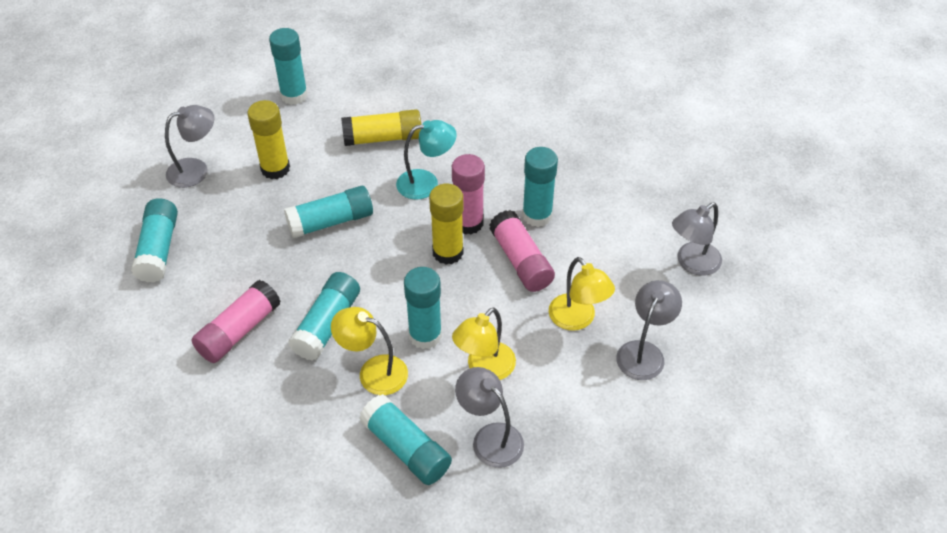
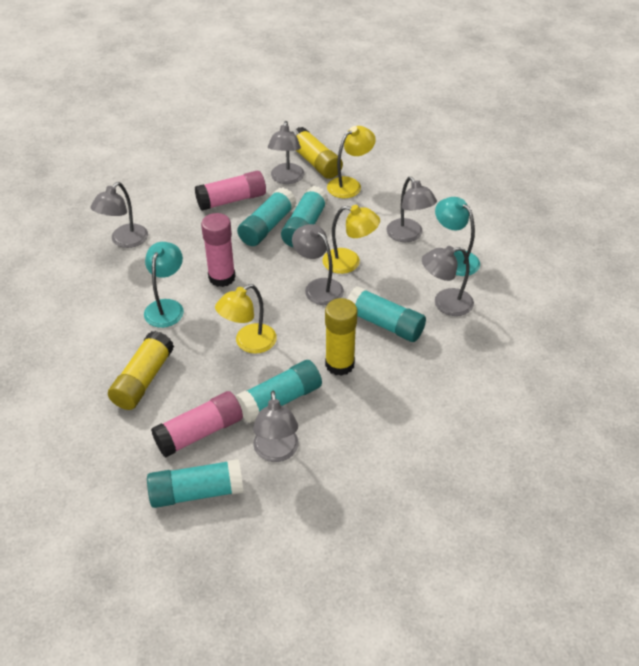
grey lamp: [165,105,214,188] [455,367,524,468] [616,280,682,380] [672,203,722,276] = 4 -> [91,182,148,248] [253,391,299,462] [268,121,304,184] [292,224,344,305] [386,177,437,242] [422,246,474,316] = 6
turquoise glue stick: [131,198,178,283] [269,28,308,105] [284,186,373,238] [288,272,360,361] [359,394,452,485] [404,267,442,349] [522,147,558,227] = 7 -> [147,459,244,508] [236,360,322,423] [237,188,297,246] [281,186,328,247] [348,286,426,342] = 5
turquoise lamp: [396,120,457,200] = 1 -> [144,242,184,328] [435,197,480,276] = 2

